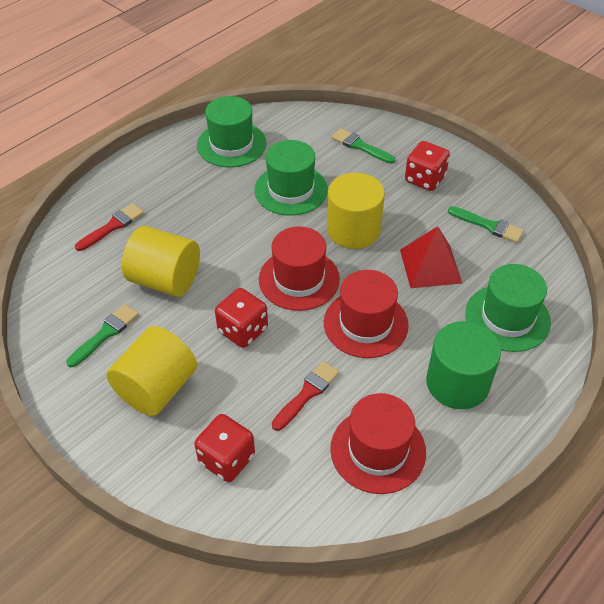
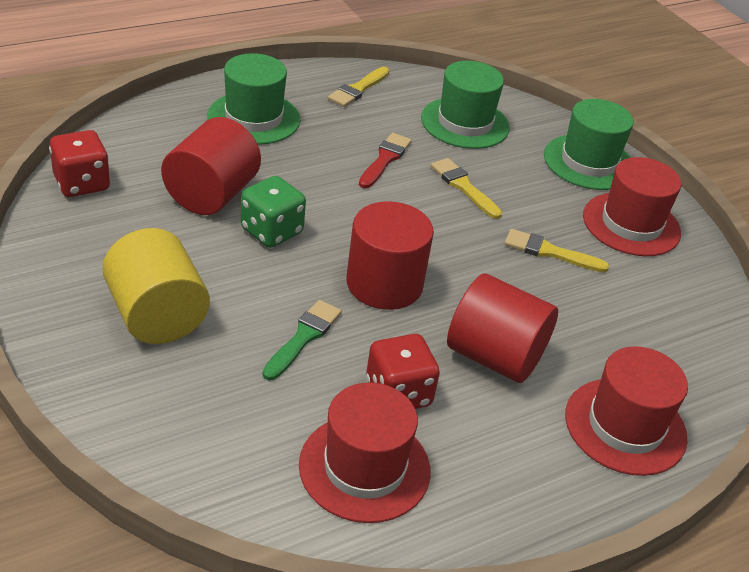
green brush: [66,304,139,367] [331,128,396,164] [448,206,524,243] = 3 -> [262,300,342,380] = 1
green cylinder: [426,321,501,409] = 1 -> none = 0
green dice: none = 0 -> [241,176,306,248] = 1
red brush: [75,203,144,251] [272,361,339,431] = 2 -> [359,133,412,188] = 1
red cylinder: none = 0 -> [161,117,261,215] [346,201,434,310] [447,273,558,383] = 3
red dice: [194,414,255,482] [215,288,268,348] [405,141,450,191] = 3 -> [49,130,110,197] [366,334,440,409] = 2
red pyramid: [400,226,462,288] = 1 -> none = 0
yellow brush: none = 0 -> [328,67,390,107] [431,158,502,219] [505,229,610,272] = 3
yellow cylinder: [106,326,197,416] [122,226,200,297] [327,173,385,249] = 3 -> [102,228,210,344] = 1

